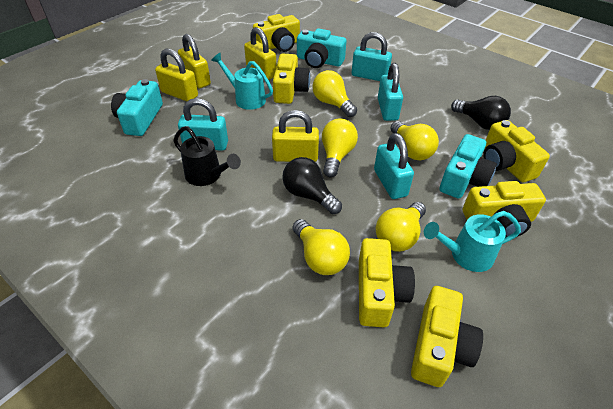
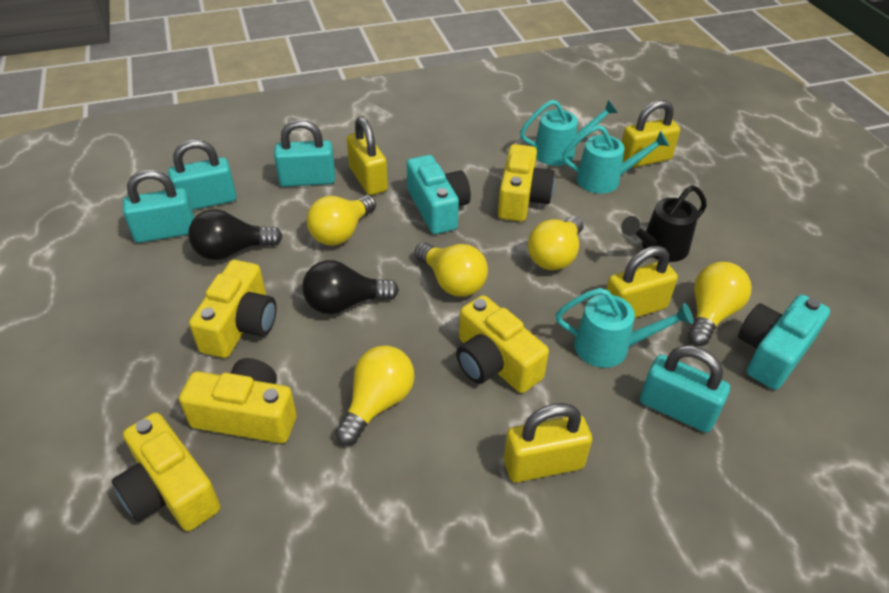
turquoise camera: [111,79,163,136] [297,28,346,68] [440,134,497,199] = 3 -> [407,155,471,234] [738,294,830,390] = 2
turquoise watering can: [211,53,273,110] [424,211,521,272] = 2 -> [520,100,618,166] [556,288,693,368] [562,125,669,194] = 3
yellow camera: [253,14,300,52] [273,53,310,104] [359,238,415,327] [411,286,483,387] [463,181,546,237] [483,120,550,182] = 6 -> [112,413,220,531] [179,358,297,443] [189,260,277,358] [456,295,549,393] [498,144,555,222] = 5

